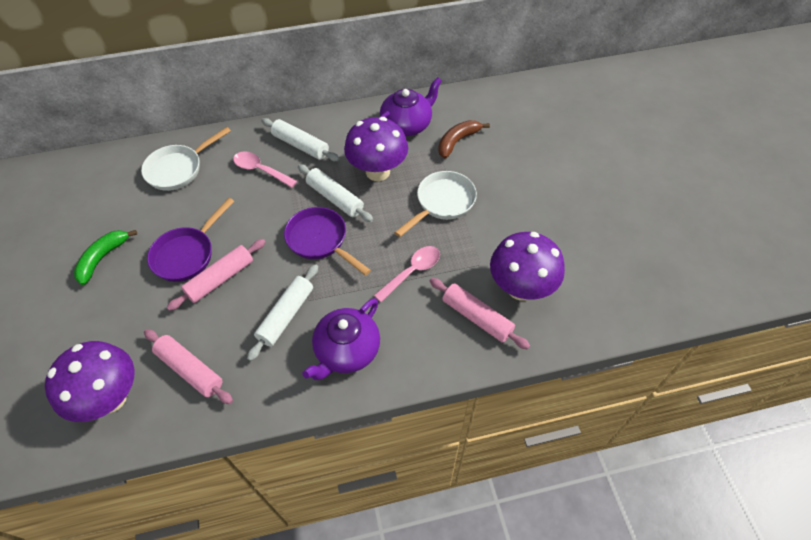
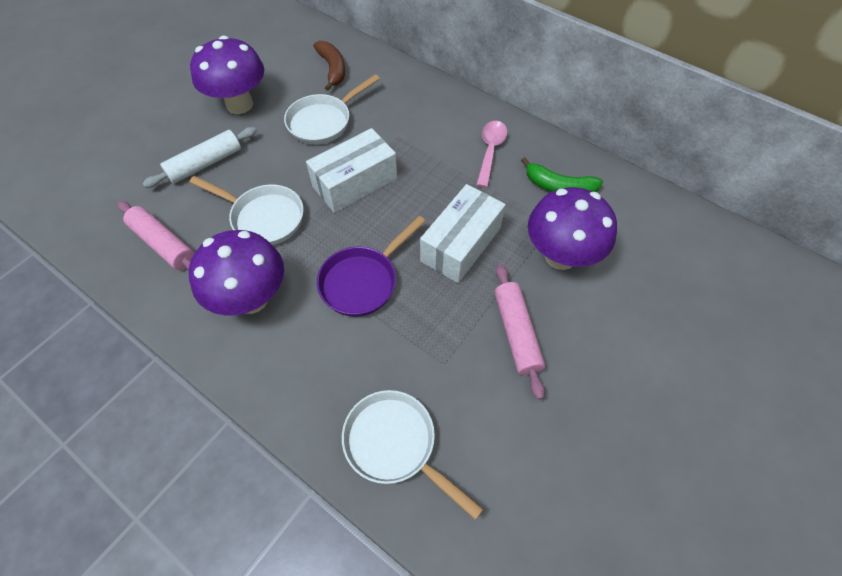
pink rolling pin: [144,329,233,404] [167,239,266,311] [430,278,530,350] = 3 -> [118,201,194,270] [494,264,545,400] = 2
pink spoon: [233,151,297,188] [374,246,440,302] = 2 -> [476,121,507,188] = 1
purple pan: [147,198,234,282] [284,207,371,276] = 2 -> [317,216,425,317] = 1
purple teapot: [303,298,380,380] [380,77,442,136] = 2 -> none = 0
white box: none = 0 -> [306,128,397,213] [420,184,506,283] = 2
white pan: [141,127,231,191] [394,171,477,237] = 2 -> [189,176,304,245] [284,74,380,145] [342,390,483,520] = 3
white rolling pin: [247,264,318,361] [261,118,340,161] [298,164,373,222] = 3 -> [143,127,257,188] = 1

